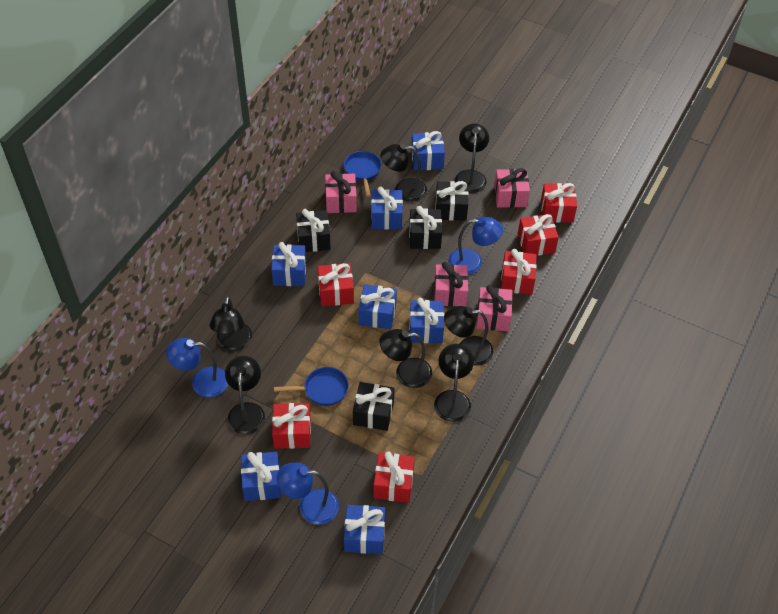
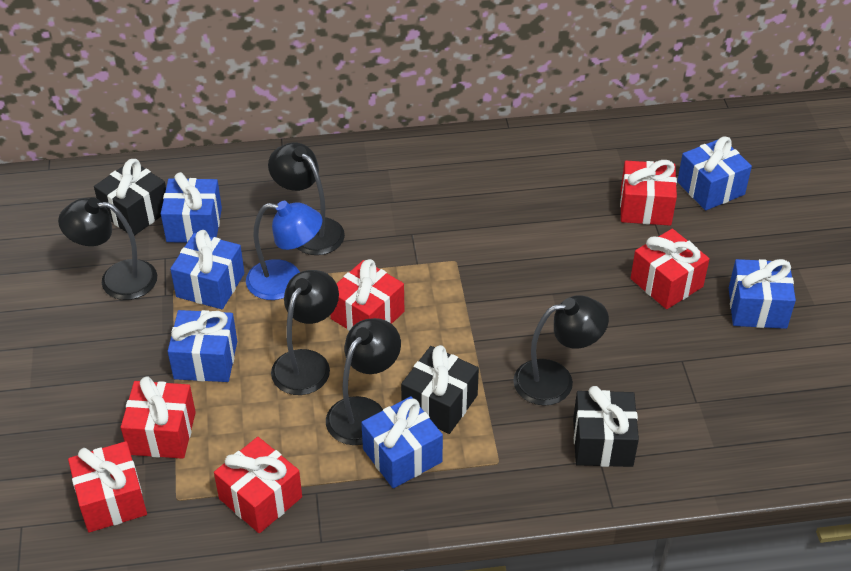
black gift: [296,209,331,252] [353,382,394,431] [409,206,442,249] [435,181,469,221] = 4 -> [94,159,166,236] [401,345,479,434] [573,386,639,467] = 3
black lamp: [210,296,252,351] [225,356,265,435] [379,329,432,388] [381,144,427,202] [434,344,474,422] [444,306,493,366] [455,124,489,193] = 7 -> [58,198,157,300] [268,142,345,255] [271,270,339,395] [326,318,401,445] [513,295,609,406] = 5
blue gift: [241,452,281,501] [271,242,306,286] [344,505,385,554] [358,284,397,330] [371,187,403,229] [409,298,444,343] [411,131,445,171] = 7 -> [161,172,222,243] [168,310,237,382] [170,230,245,309] [361,396,443,488] [677,136,752,211] [729,259,796,329] = 6
blue lamp: [166,338,228,397] [277,462,339,525] [448,217,503,275] = 3 -> [246,201,322,300] = 1
blue pan: [274,367,349,406] [344,151,381,197] = 2 -> none = 0
pink gift: [325,171,357,213] [434,262,468,306] [477,285,513,331] [494,168,530,208] = 4 -> none = 0

